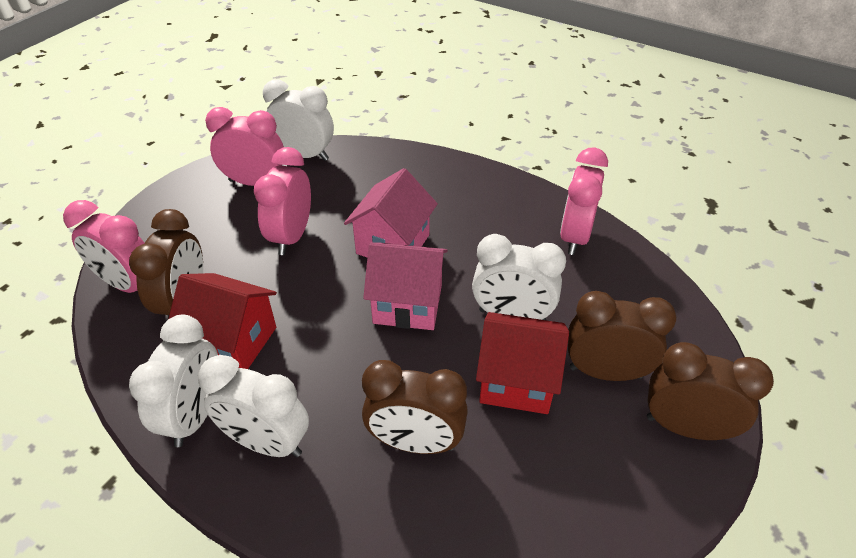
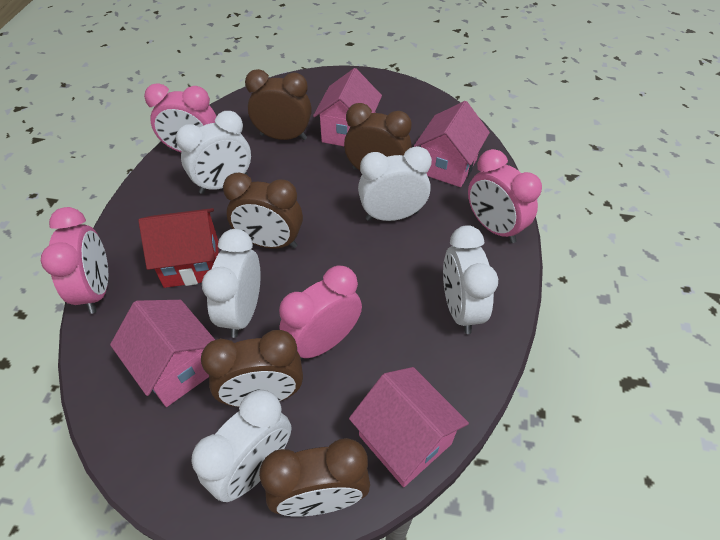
brown clock: [129,209,203,318] [362,360,468,454] [568,291,676,381] [647,342,774,440] = 4 -> [201,330,303,407] [223,172,303,249] [245,69,312,140] [259,438,370,517] [344,103,412,170] = 5
pink house: [344,168,438,257] [363,243,448,330] = 2 -> [110,300,215,407] [313,68,382,146] [349,367,469,487] [414,101,490,187] = 4
red house: [168,273,277,369] [476,312,569,414] = 2 -> [138,208,219,288] = 1
white clock: [129,315,218,447] [198,355,309,457] [263,80,334,161] [472,234,566,320] = 4 -> [176,111,251,194] [191,390,291,502] [202,229,261,338] [358,146,432,221] [443,225,498,334] = 5

